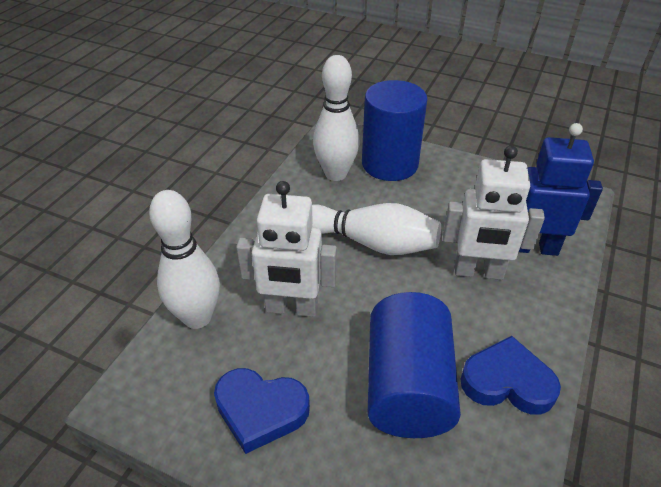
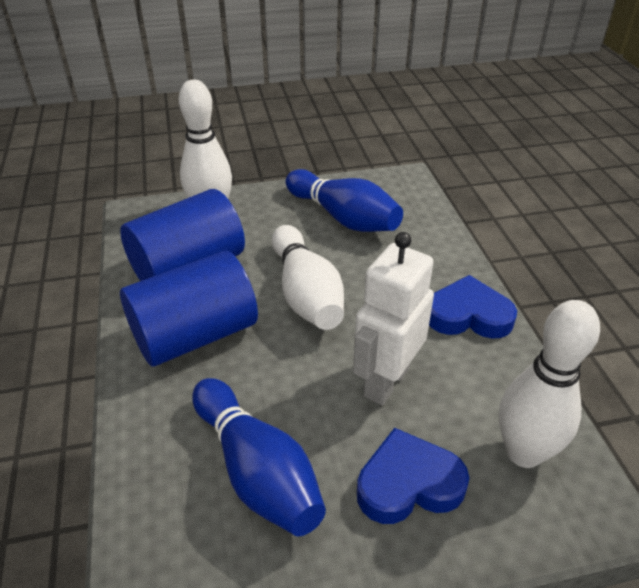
blue bowling pin: none = 0 -> [192,378,326,537] [285,169,403,232] = 2
blue robot: [519,123,603,256] = 1 -> none = 0
white robot: [236,181,337,317] [443,145,545,280] = 2 -> [353,232,434,405] = 1

